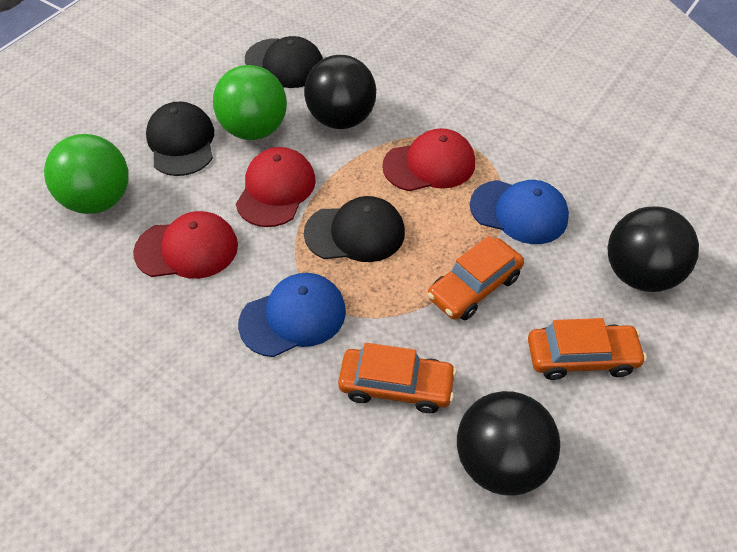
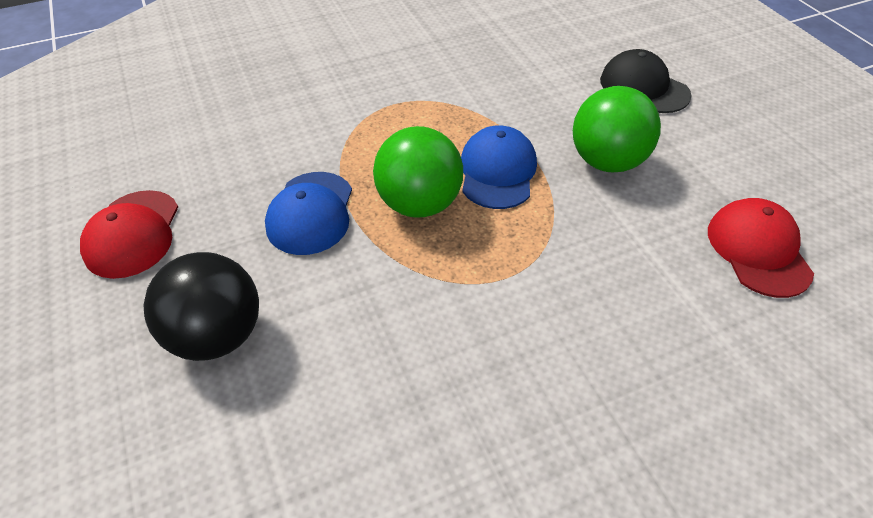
black ball: [304,55,376,129] [457,391,560,496] [607,206,699,292] = 3 -> [143,252,259,361] = 1
black cap: [146,101,214,176] [245,36,323,88] [304,196,405,262] = 3 -> [600,49,692,113] = 1
orange car: [338,343,457,413] [427,236,524,320] [528,318,647,380] = 3 -> none = 0
red cap: [133,211,238,279] [236,147,316,227] [382,128,475,191] = 3 -> [80,190,178,279] [708,198,814,298] = 2

